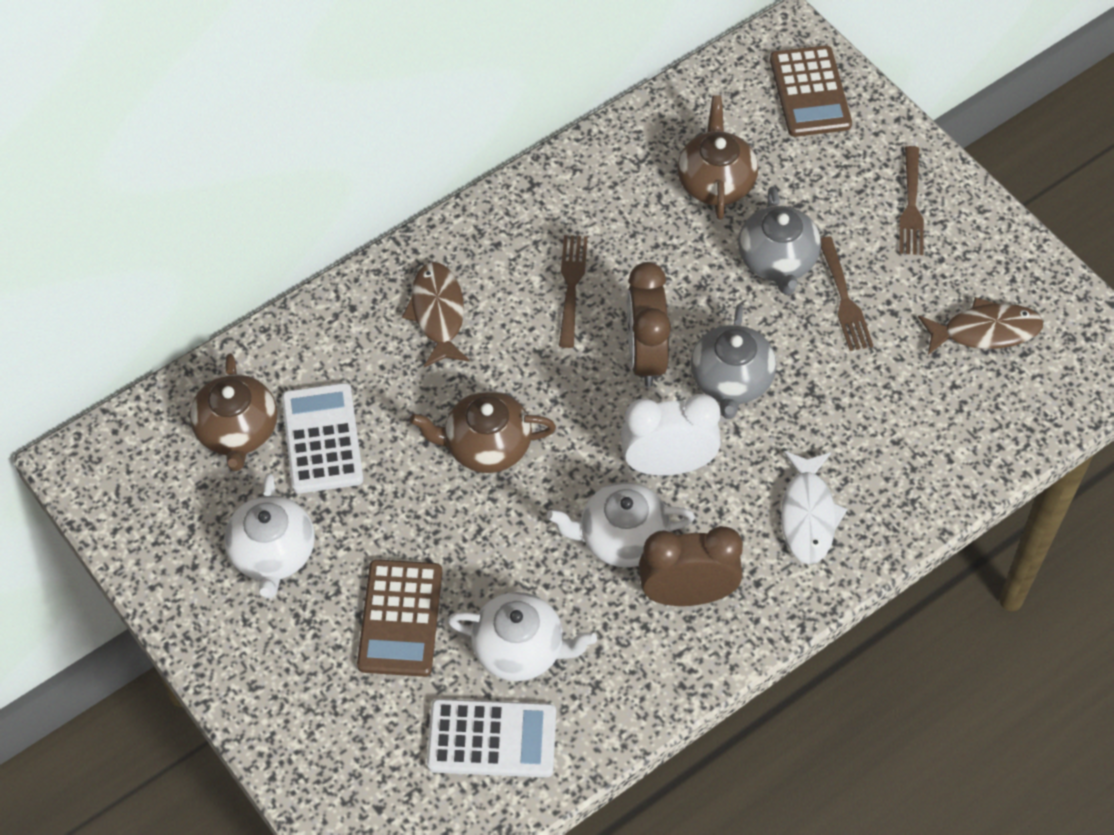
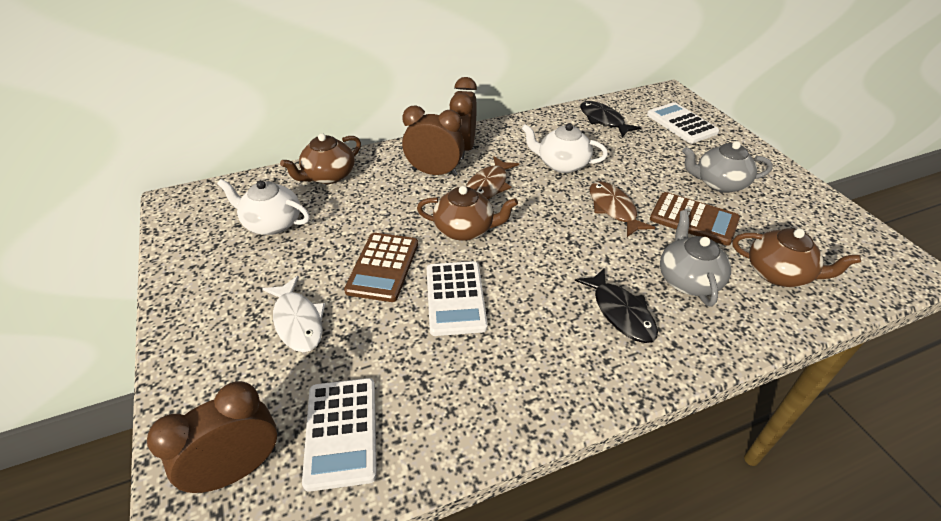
black fish: none = 0 -> [575,268,658,343] [580,101,641,137] = 2
brown clock: [627,262,671,387] [639,526,743,606] = 2 -> [147,381,277,493] [402,106,465,176] [450,77,477,159] = 3
brown fork: [559,235,588,348] [821,237,873,351] [899,146,924,255] = 3 -> none = 0
white calculator: [282,383,363,494] [427,699,556,778] = 2 -> [302,378,377,492] [427,261,488,336] [647,102,719,143] = 3
white clock: [620,394,721,476] = 1 -> none = 0
white teapot: [224,473,315,598] [447,592,597,681] [547,482,695,567] = 3 -> [217,179,310,235] [522,123,608,173] = 2

